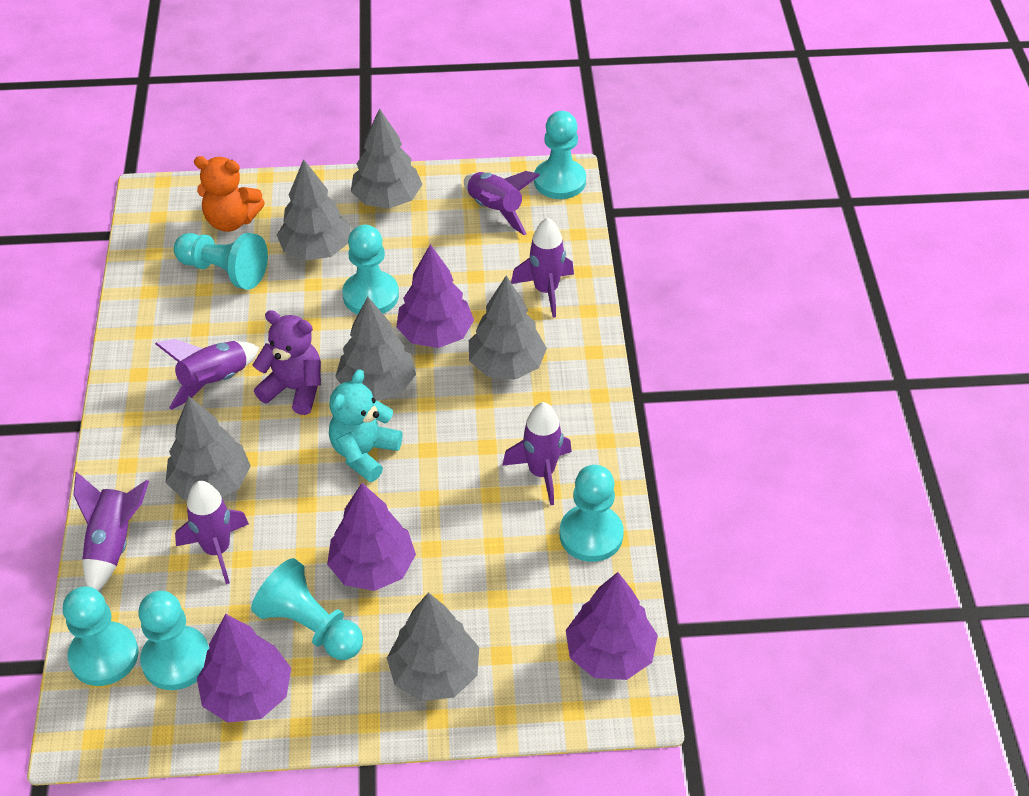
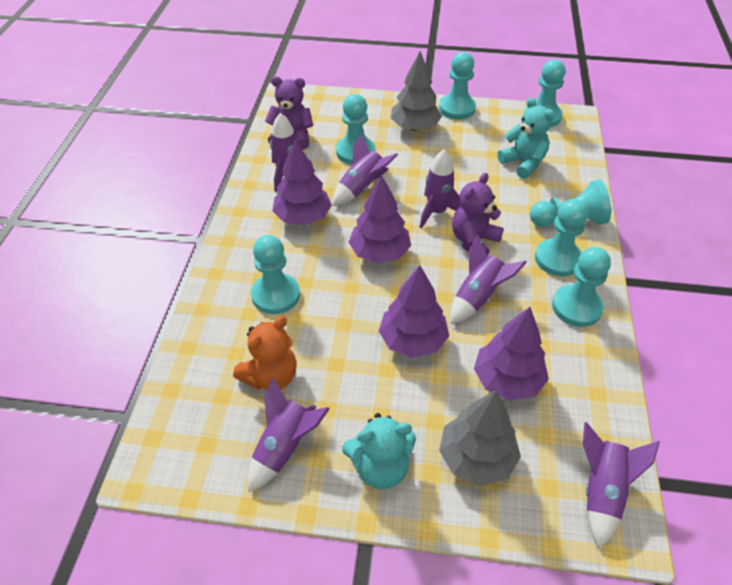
grey tree: [166,396,250,500] [277,159,350,261] [335,297,416,401] [351,108,423,209] [387,592,479,701] [469,276,547,380] = 6 -> [391,51,442,131] [439,390,521,486] = 2
purple teddy bear: [253,310,321,415] = 1 -> [265,76,313,149] [452,173,504,256] = 2
turquoise teddy bear: [329,369,402,482] = 1 -> [342,413,416,489] [498,97,555,179] = 2

